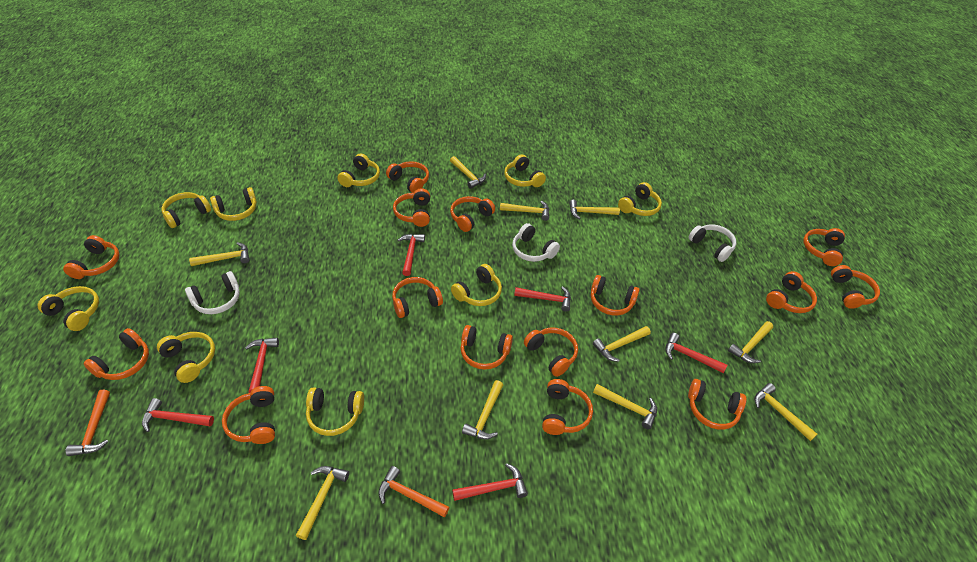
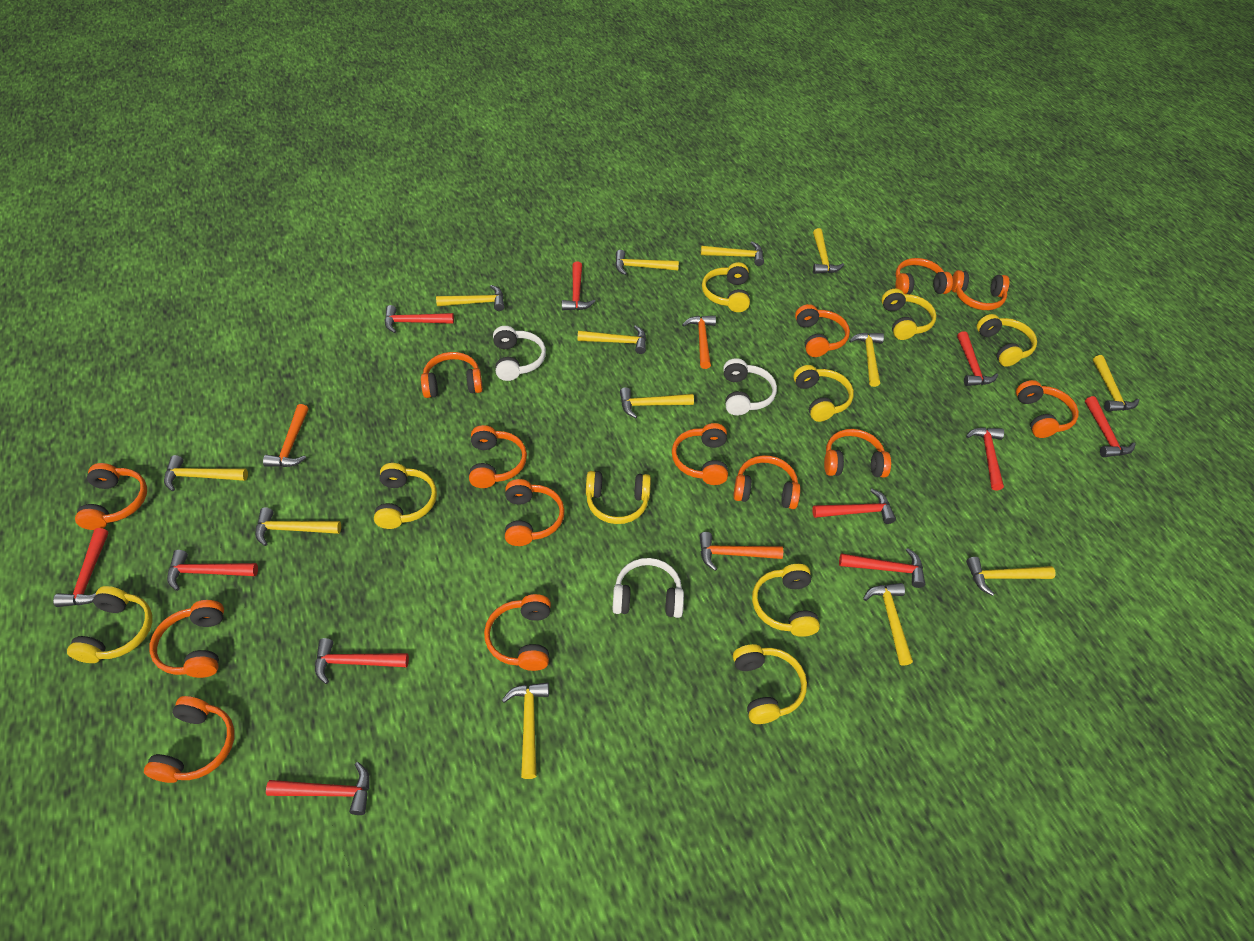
orange hammer: [65,390,110,456] [378,466,449,518] = 2 -> [263,404,309,467] [682,315,716,369] [699,532,783,571] = 3
orange headphones: [63,235,120,279] [83,328,149,380] [222,386,275,444] [386,161,429,193] [392,277,443,318] [393,188,430,227] [450,196,495,232] [461,325,513,370] [524,328,578,377] [542,379,593,435] [591,275,640,316] [688,379,747,430] [766,271,817,313] [803,228,845,266] [831,265,880,309] = 15 -> [75,463,147,530] [144,696,235,783] [149,600,224,678] [421,352,483,398] [469,425,527,488] [484,594,551,671] [505,479,565,546] [672,423,728,485] [733,455,801,509] [795,304,850,357] [824,429,891,477] [895,258,953,294] [951,270,1009,310] [1016,380,1079,438] = 14
red hammer: [142,398,214,432] [245,337,279,393] [398,234,425,276] [452,463,528,501] [514,286,571,312] [665,333,727,373] = 6 -> [53,528,109,607] [167,550,258,591] [266,762,370,815] [315,638,409,684] [385,305,454,333] [562,262,595,310] [812,489,896,524] [839,548,925,588] [957,331,998,386] [966,427,1004,491] [1085,396,1136,457] = 11
yellow hammer: [189,242,249,266] [296,466,349,540] [450,156,486,189] [462,380,503,439] [500,201,549,221] [569,200,620,219] [593,326,651,362] [593,384,657,429] [728,321,773,363] [754,383,817,441] = 10 -> [164,455,248,491] [255,507,341,546] [436,285,504,311] [502,682,549,779] [578,325,646,354] [615,250,679,275] [620,387,694,418] [701,241,764,266] [813,228,844,274] [849,333,884,387] [863,583,913,666] [966,557,1055,596] [1093,355,1139,411] = 13

